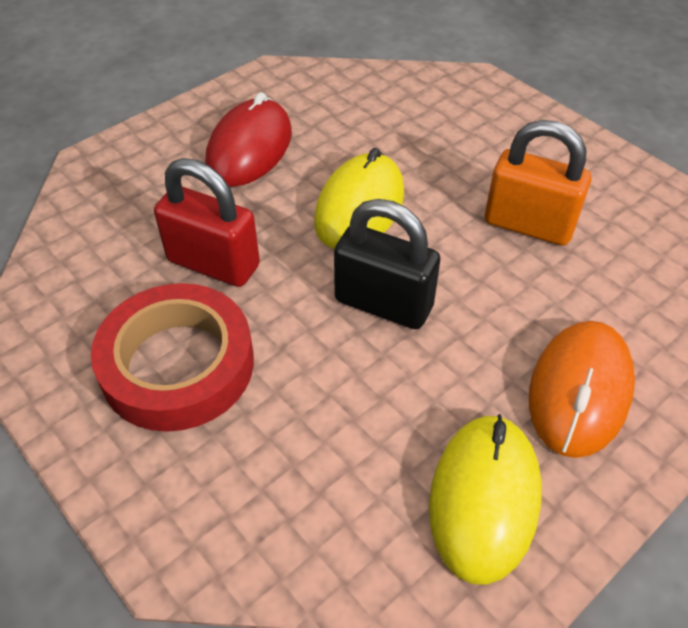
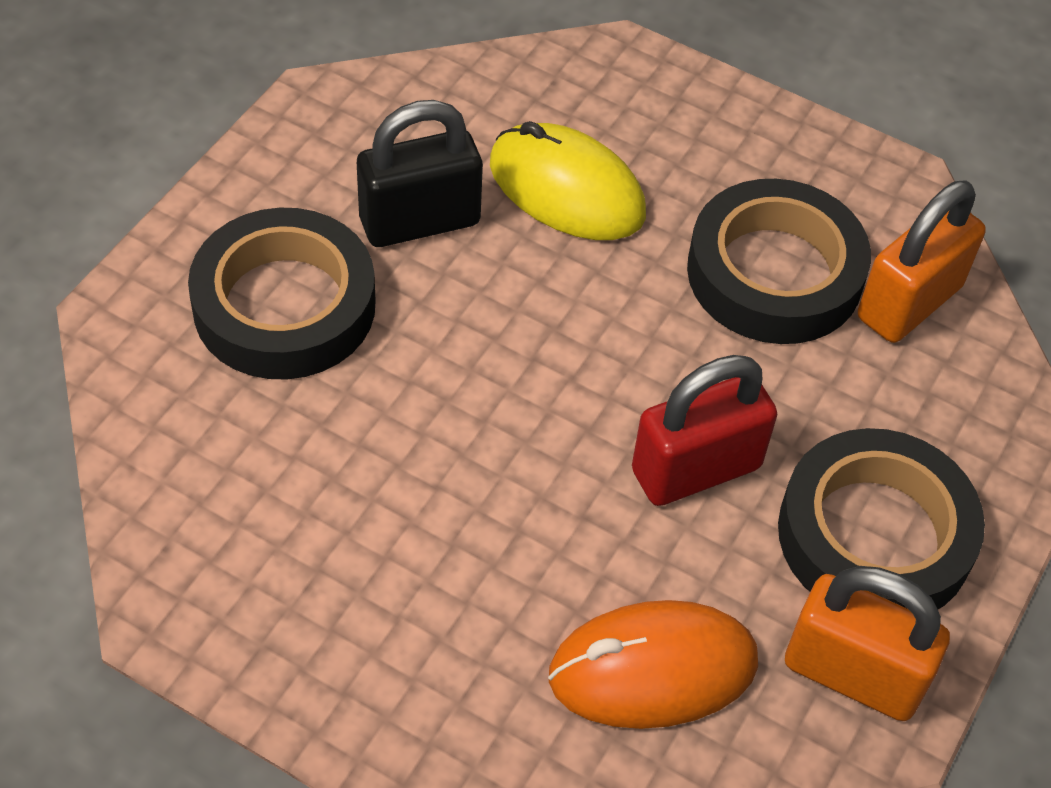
black tape: none = 0 -> [188,208,376,379] [687,179,871,344] [778,428,985,609] = 3
orange padlock: [485,120,591,246] = 1 -> [785,566,950,721] [858,181,986,343] = 2
red mouse: [205,92,292,187] = 1 -> none = 0
red tape: [91,283,254,432] = 1 -> none = 0
yellow mouse: [314,148,404,249] [429,414,542,585] = 2 -> [490,121,646,240] = 1

